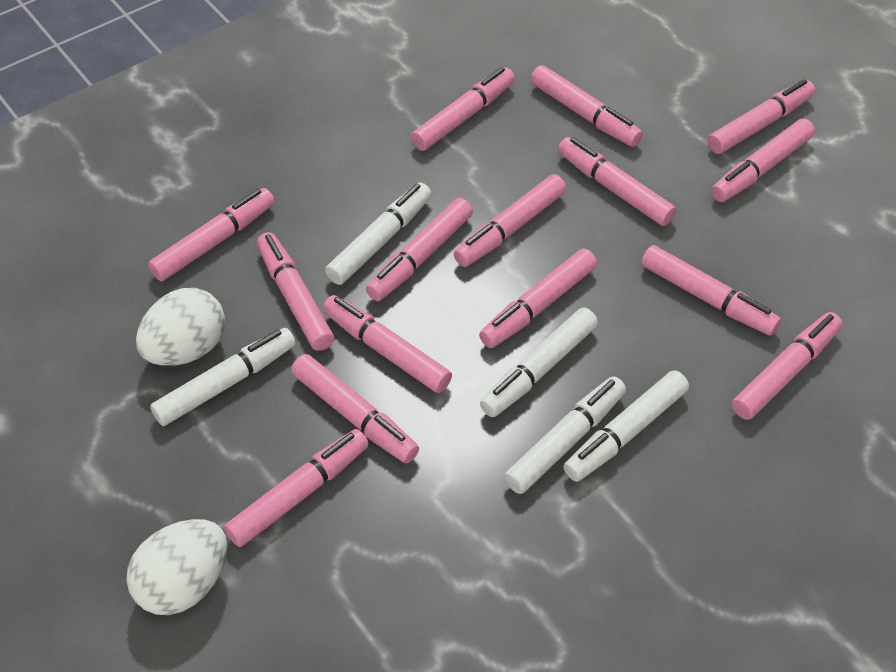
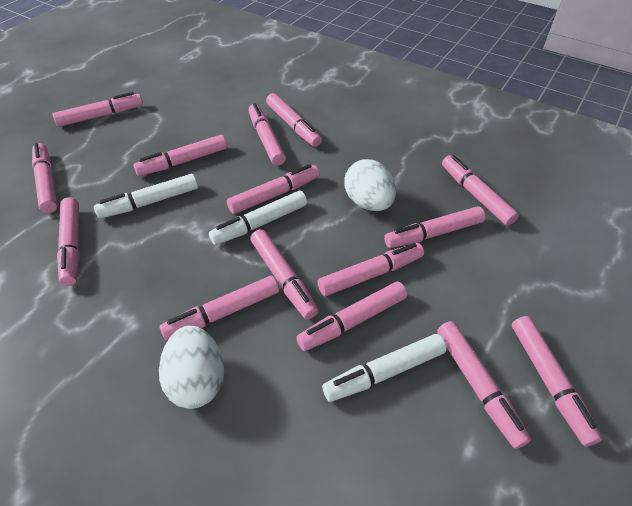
white marker: [150,328,296,426] [325,183,432,285] [480,307,598,417] [504,376,626,494] [563,370,689,482] = 5 -> [94,174,198,219] [209,191,307,245] [322,334,447,402] = 3

